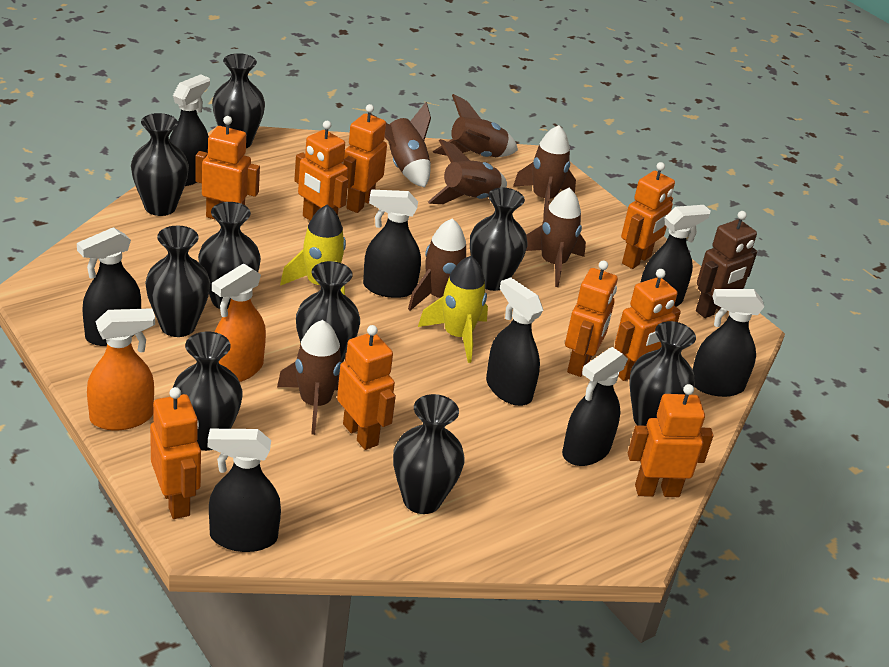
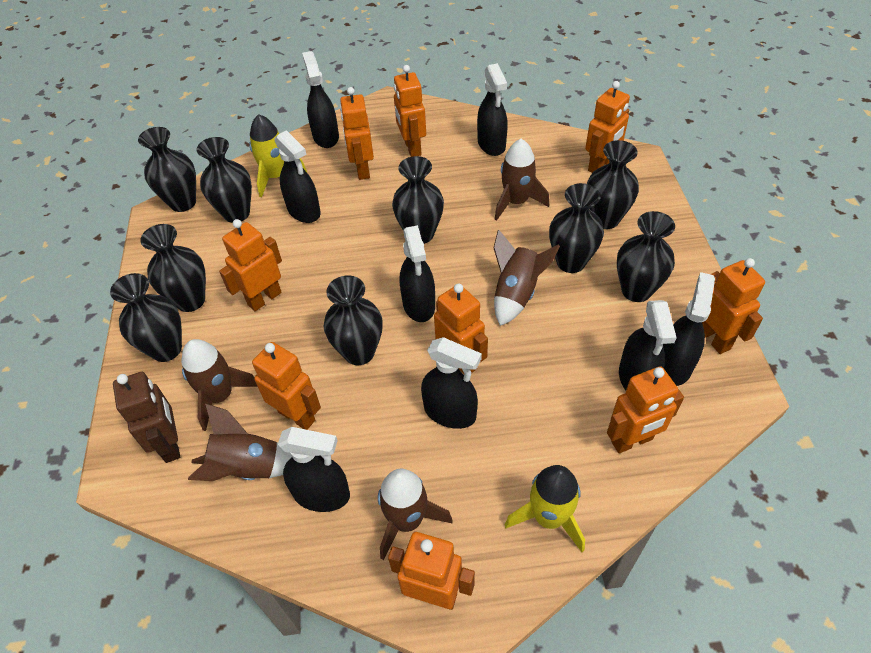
brown rocket: [277,320,342,435] [371,102,431,187] [408,218,466,311] [428,139,507,204] [433,94,518,157] [513,125,576,219] [526,187,586,287] = 7 -> [181,339,258,431] [188,403,292,481] [378,469,453,560] [494,229,560,326] [495,139,549,221] = 5
orange spray bottle: [87,308,155,430] [212,263,266,382] = 2 -> none = 0

